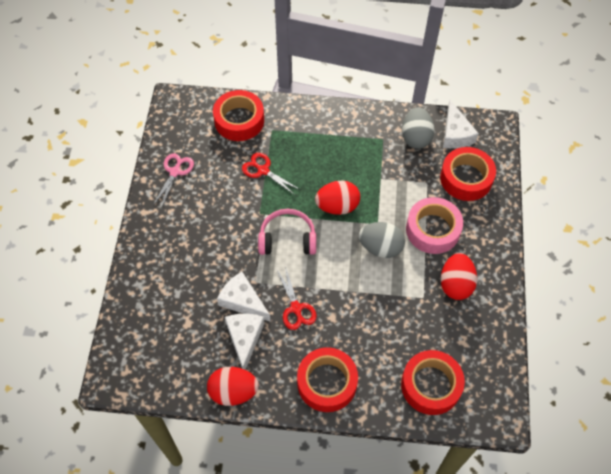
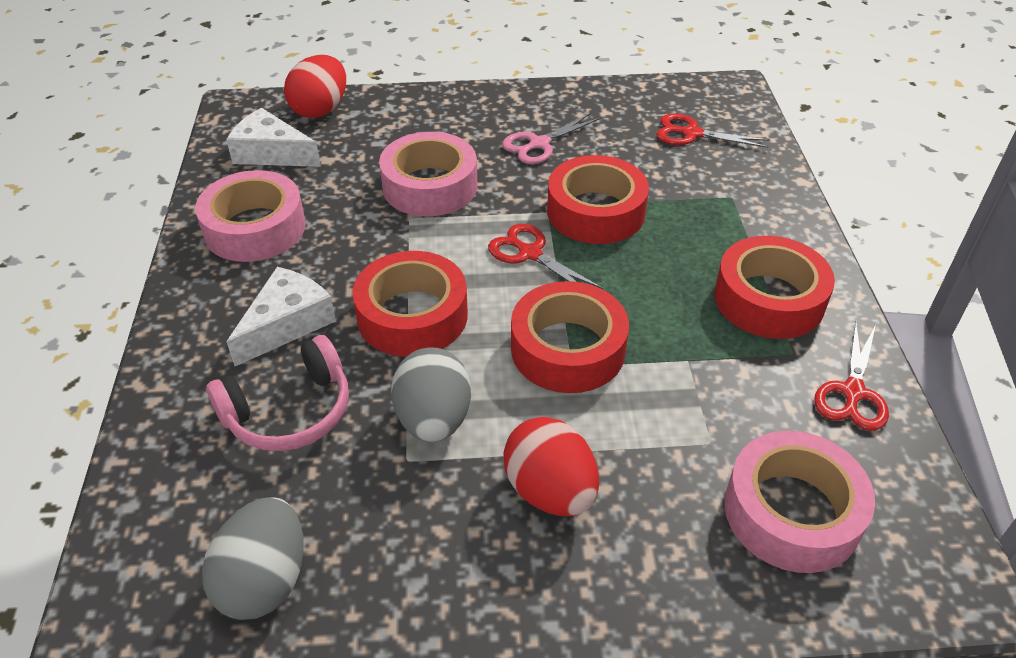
pink tape: [406,197,463,254] = 1 -> [195,170,306,262] [379,132,477,216] [724,431,875,573] = 3
red egg: [207,367,259,406] [315,180,360,215] [440,253,477,300] = 3 -> [284,55,346,118] [503,417,599,516] = 2
red scissors: [242,153,301,195] [277,266,317,330] = 2 -> [488,224,604,289] [656,113,769,148] [814,323,889,431] = 3
white cheese: [217,272,271,322] [225,314,265,370] [443,100,479,148] = 3 -> [226,108,321,167] [227,267,336,366] = 2

